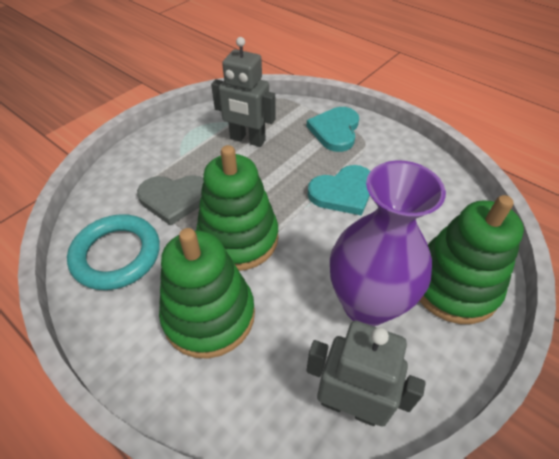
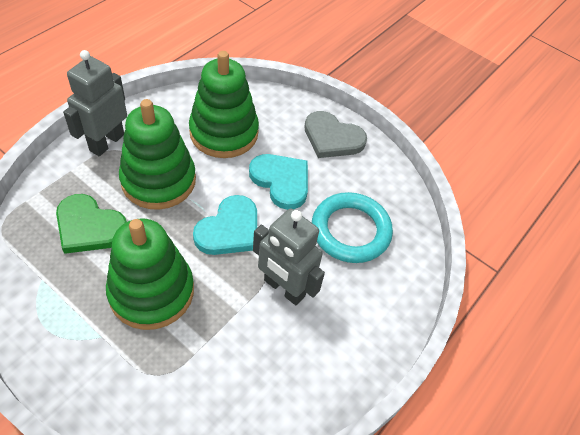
green heart: none = 0 -> [56,194,127,254] = 1
purple vase: [330,161,446,326] = 1 -> none = 0

